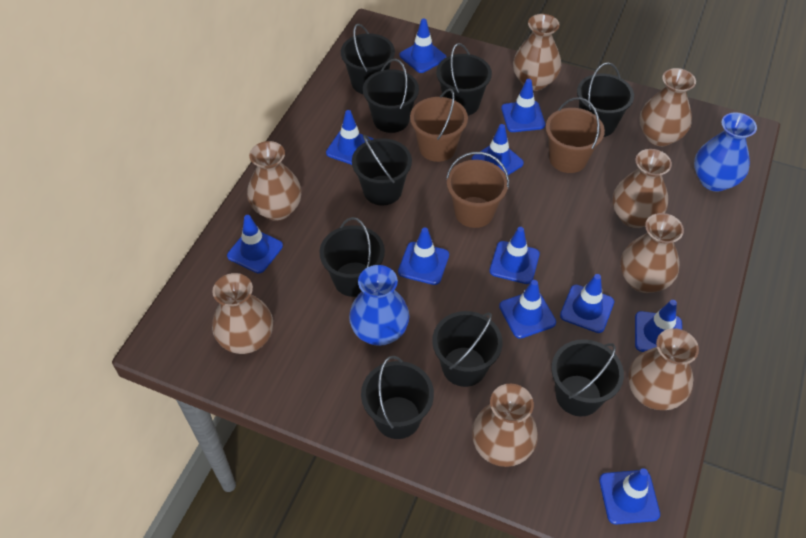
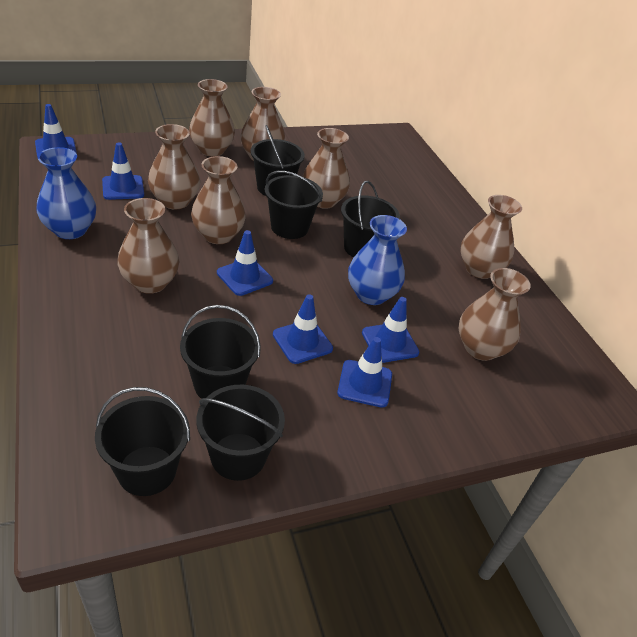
black bucket: [319,217,385,297] [341,24,395,94] [352,134,412,205] [361,356,434,439] [363,59,419,133] [432,311,502,387] [436,43,492,116] [551,339,624,417] [577,62,634,137] = 9 -> [95,387,190,496] [180,305,261,399] [197,385,285,481] [251,125,305,196] [265,171,323,239] [341,181,400,257] = 6
blue traffic cone: [227,215,283,273] [326,110,374,165] [398,228,449,285] [400,18,446,73] [472,124,524,175] [490,227,540,284] [499,280,556,339] [501,79,545,132] [560,274,614,333] [599,468,660,525] [635,300,682,352] = 11 -> [35,104,77,158] [102,142,144,200] [217,230,273,296] [273,295,333,364] [337,337,392,408] [362,297,419,363] = 6
brown bucket: [410,88,468,162] [446,152,509,228] [546,97,605,173] = 3 -> none = 0

